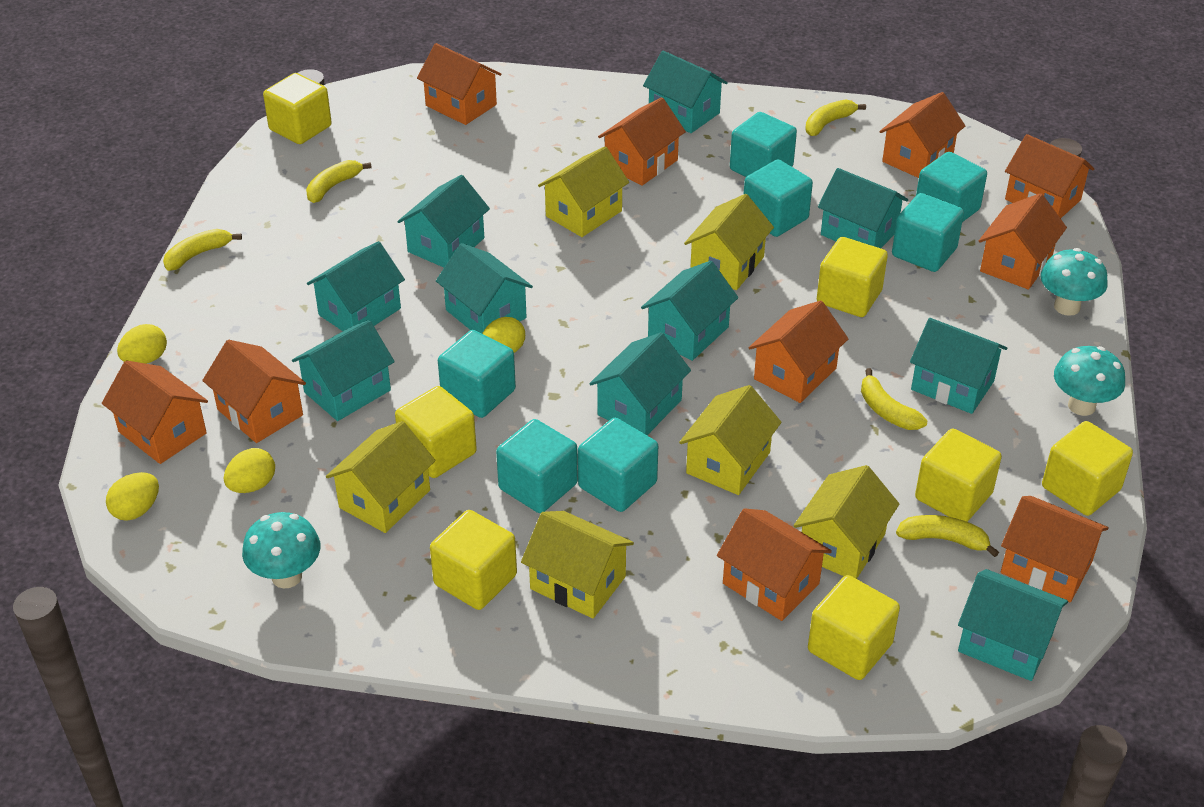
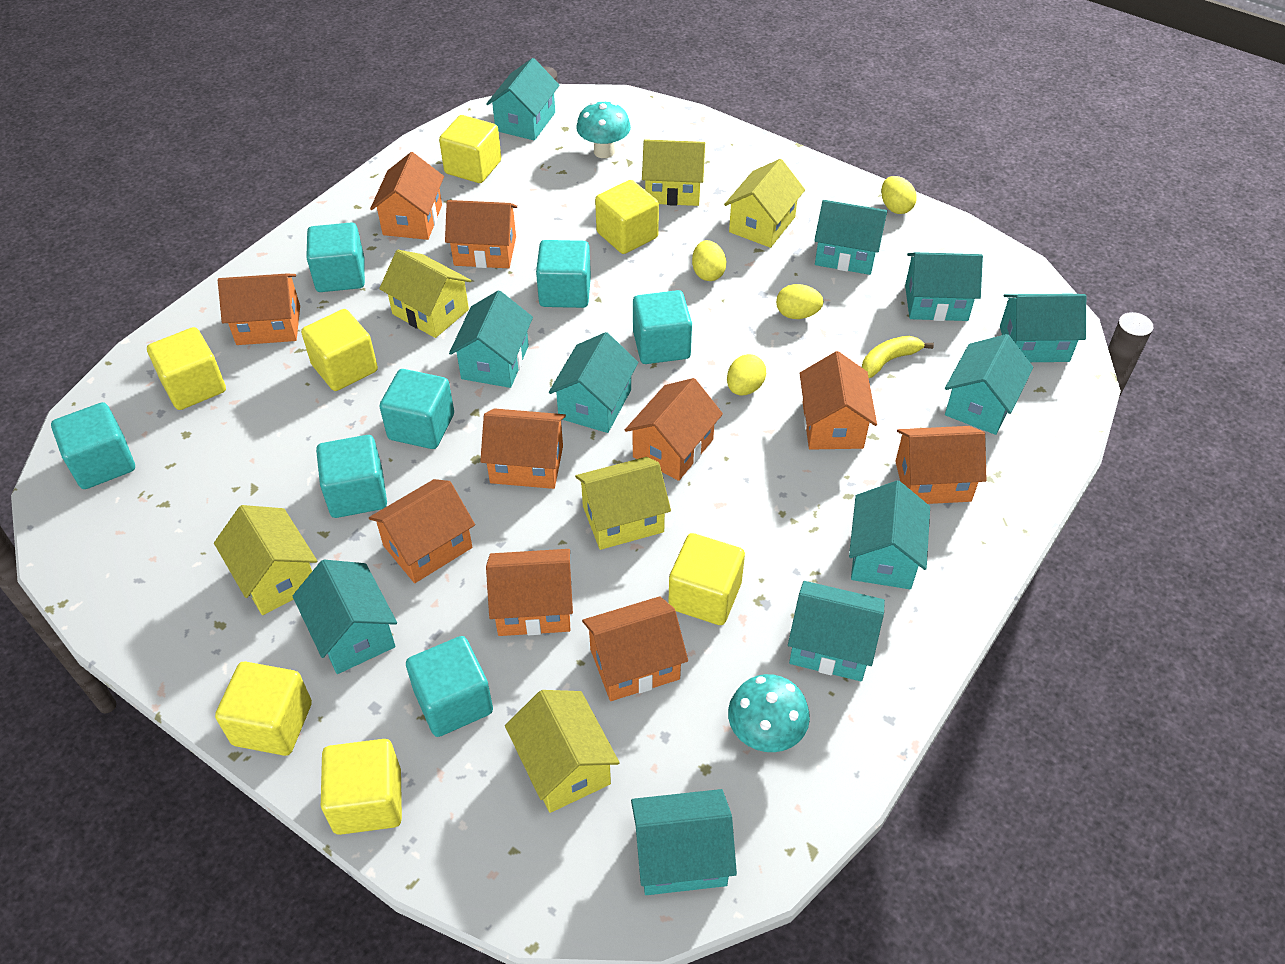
turquoise house: [292,320,395,421] [307,241,405,331] [397,175,490,267] [436,243,533,333] [589,332,691,435] [641,261,738,361] [643,51,728,133] [818,168,908,248] [910,318,1007,414] [958,569,1068,681] = 10 -> [292,560,397,674] [449,290,533,388] [486,58,560,141] [549,332,638,433] [631,789,737,895] [788,581,885,681] [814,200,887,275] [849,480,930,589] [905,252,983,321] [945,334,1033,435] [1000,294,1086,362] = 11
turquoise mushroom: [242,512,320,589] [1041,248,1108,316] [1054,346,1125,416] = 3 -> [576,102,631,158] [728,674,810,752] = 2
yellow banana: [163,229,242,271] [306,160,372,203] [805,99,866,136] [861,368,928,430] [896,515,999,557] = 5 -> [862,336,934,378] = 1

